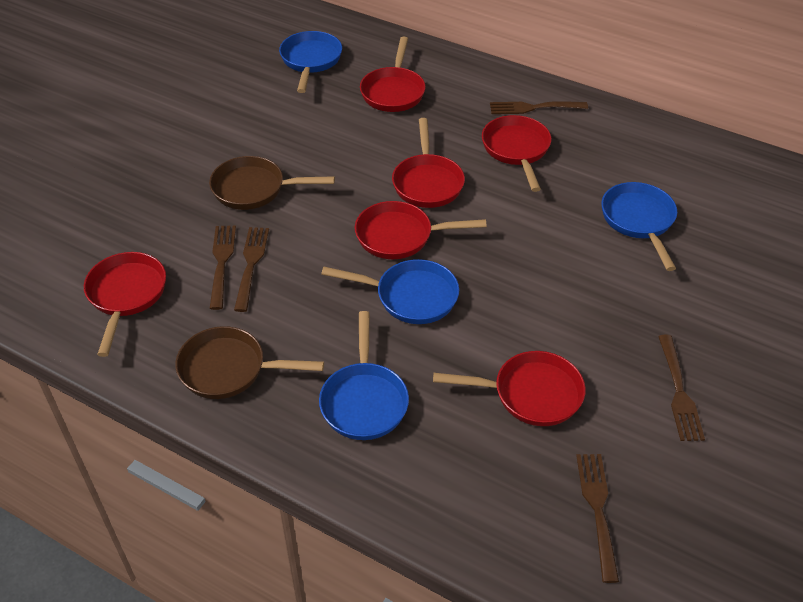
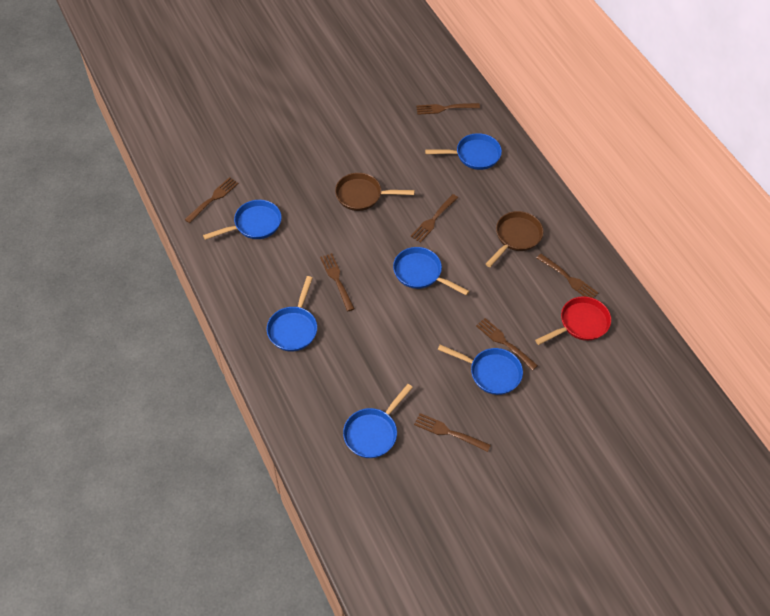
blue pan: [279,31,342,93] [319,311,409,440] [321,259,459,324] [601,182,677,271] = 4 -> [203,200,282,240] [267,276,317,351] [343,384,413,458] [393,247,469,295] [425,133,502,170] [438,345,523,395] = 6
brown fork: [210,225,236,310] [234,227,269,312] [490,101,588,114] [576,454,619,583] [658,335,705,441] = 5 -> [184,177,239,223] [320,253,355,311] [410,194,458,243] [414,413,491,452] [416,103,480,115] [476,318,538,371] [537,254,598,298] = 7
red pan: [84,252,166,357] [355,201,487,259] [360,37,426,112] [392,118,465,208] [433,351,586,426] [482,115,551,192] = 6 -> [535,296,611,345] = 1

